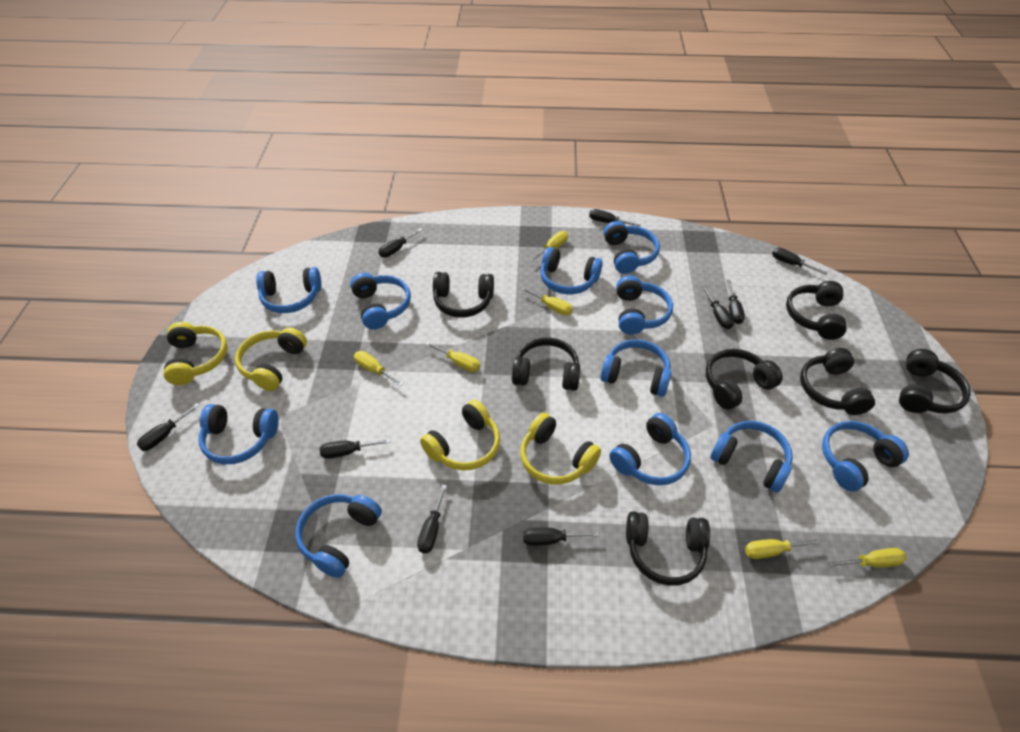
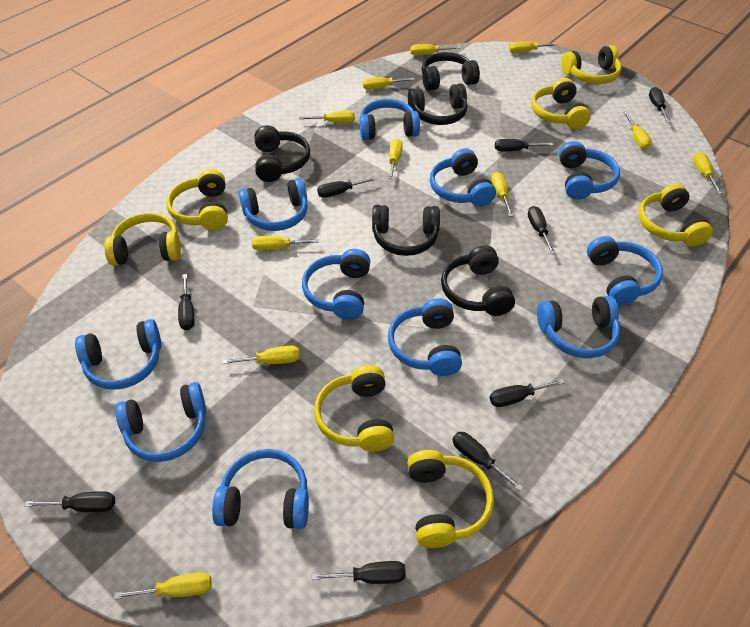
black headphones: [433,272,494,318] [512,337,580,391] [626,511,710,586] [706,349,782,410] [786,281,847,340] [800,348,875,415] [899,349,971,414] = 7 -> [254,125,310,182] [372,205,440,256] [408,83,468,125] [422,52,480,91] [441,245,515,316] = 5
yellow headphones: [164,322,228,385] [235,327,307,391] [420,399,500,470] [520,413,601,485] = 4 -> [104,213,181,266] [166,169,228,230] [314,365,394,452] [407,450,494,548] [531,78,591,129] [561,45,622,84] [638,183,713,246] = 7
yellow screwdriver: [354,351,403,386] [425,342,480,372] [521,287,573,315] [530,231,568,261] [745,539,822,559] [828,548,907,568] = 6 -> [114,572,212,600] [223,346,299,364] [252,236,319,251] [299,111,355,123] [363,77,415,90] [388,138,403,179] [410,44,460,55] [491,172,514,216] [509,42,558,53] [624,112,652,149] [693,152,722,194] = 11

